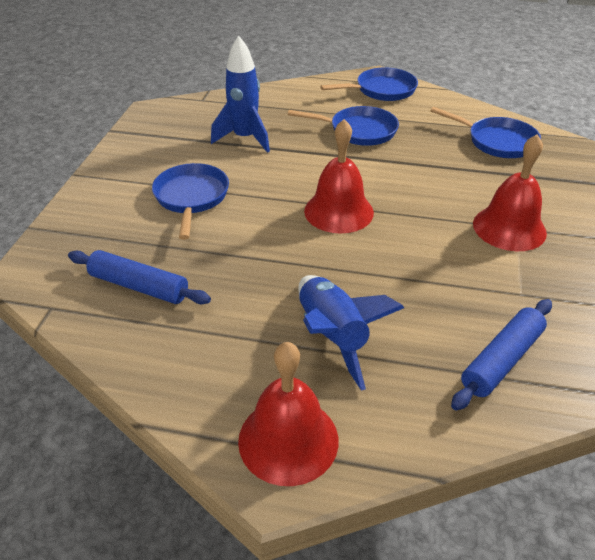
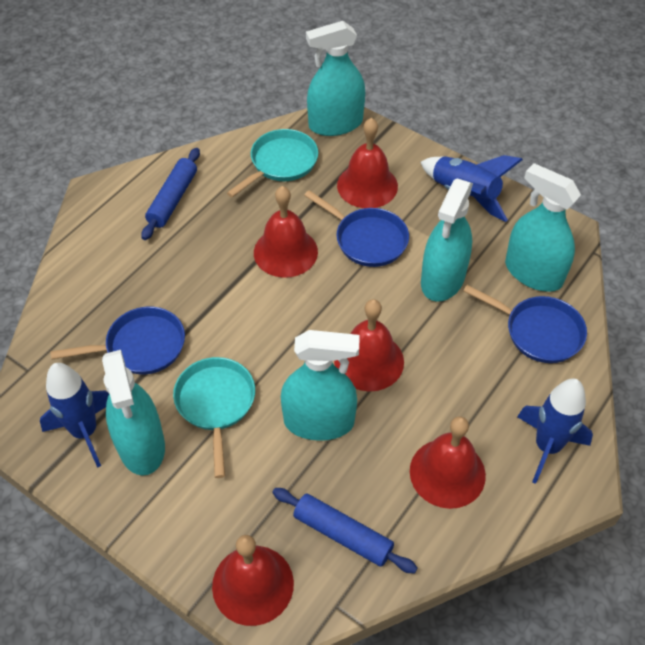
blue pan: [152,163,229,240] [288,106,399,146] [320,67,418,101] [430,107,541,158] = 4 -> [51,307,185,374] [304,190,409,267] [463,285,587,363] = 3
blue rocket: [211,35,270,153] [299,275,404,391] = 2 -> [40,363,109,468] [421,155,523,222] [517,378,593,484] = 3
red bell: [238,342,339,486] [304,119,374,233] [473,134,547,251] = 3 -> [212,535,294,626] [254,186,318,278] [334,299,404,391] [337,118,398,208] [410,416,486,509] = 5
turquoise pan: none = 0 -> [173,357,255,478] [227,129,318,198] = 2
turquoise spray bottle: none = 0 -> [102,350,165,475] [281,330,360,441] [306,21,365,136] [421,178,473,302] [505,163,581,292] = 5

